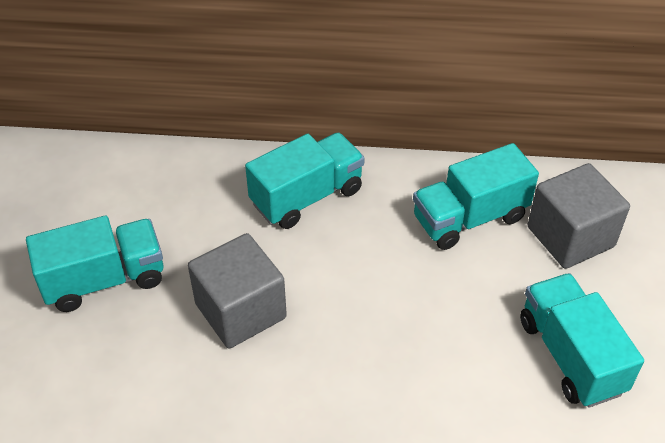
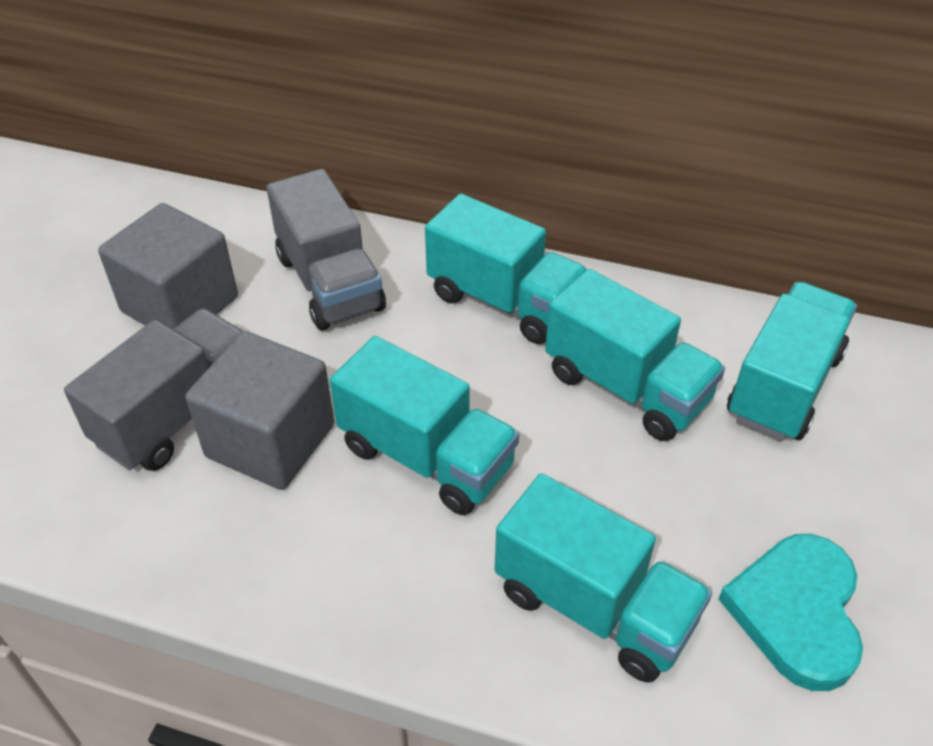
grey truck: none = 0 -> [64,309,243,471] [266,169,386,330] = 2
turquoise heart: none = 0 -> [718,534,863,691] = 1
turquoise truck: [26,216,164,312] [245,133,365,229] [413,143,539,250] [520,273,644,408] = 4 -> [330,336,519,515] [425,194,588,344] [495,473,712,683] [545,269,725,441] [727,282,857,441] = 5

